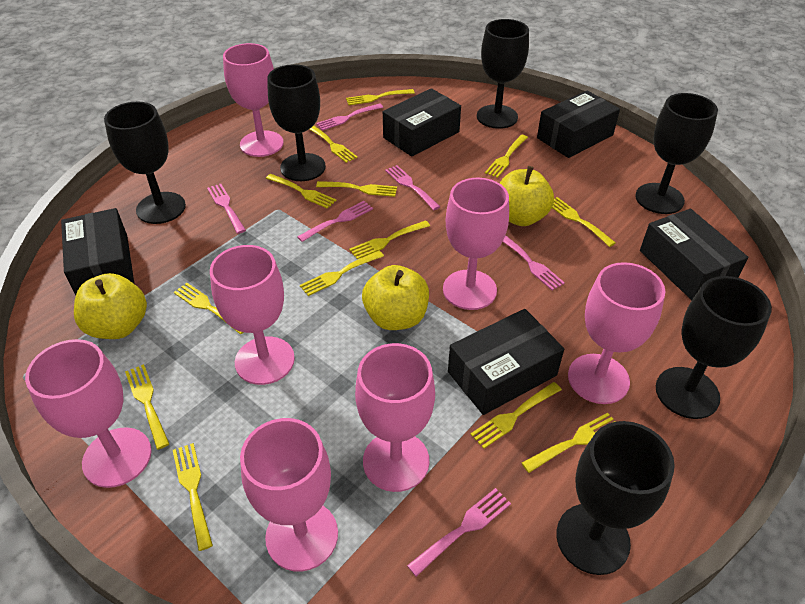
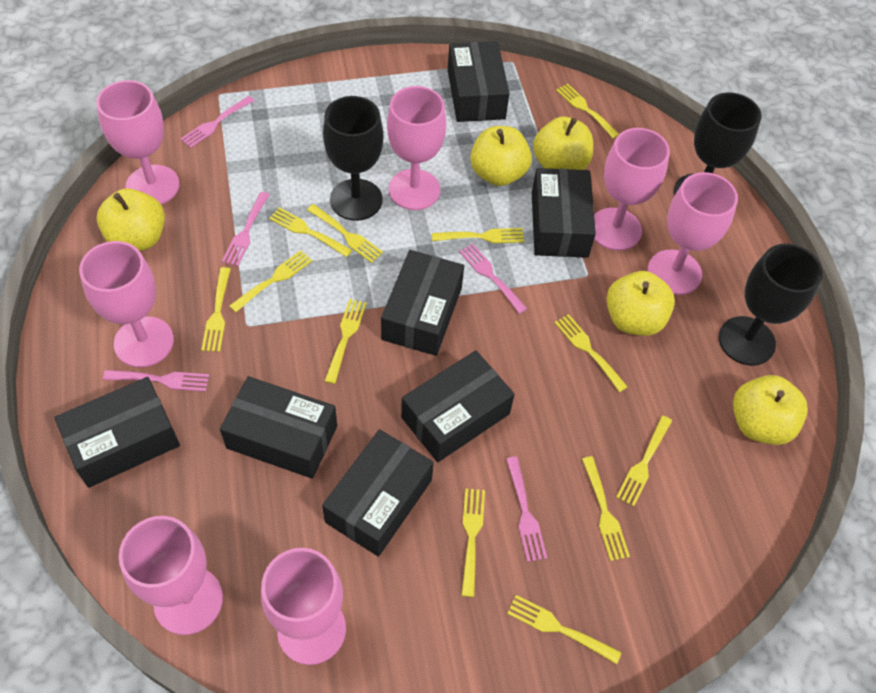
black box: [61,208,134,295] [383,88,461,157] [448,309,564,415] [537,90,620,158] [640,209,748,300] = 5 -> [55,377,180,488] [220,376,337,479] [322,429,434,557] [381,250,464,356] [401,351,515,462] [448,41,510,122] [532,168,596,258] = 7
black goblet: [104,102,186,224] [267,64,326,181] [477,19,529,129] [556,421,675,575] [635,93,718,214] [656,276,772,419] = 6 -> [323,96,383,221] [674,92,761,196] [719,244,823,366] = 3
pink fork: [207,184,246,234] [297,201,373,242] [316,104,383,131] [385,165,440,210] [407,488,511,577] [503,235,565,290] = 6 -> [103,370,209,392] [180,96,255,148] [222,192,270,266] [459,243,527,314] [506,456,547,562] = 5
yellow apple: [74,273,147,339] [362,265,429,330] [500,166,554,226] = 3 -> [97,188,165,251] [470,126,532,186] [533,117,593,170] [606,271,675,336] [733,375,808,445] = 5
yellow fork: [125,364,169,449] [173,443,213,551] [174,283,244,334] [266,174,336,209] [300,251,384,296] [309,125,358,163] [316,181,397,197] [346,89,415,105] [349,220,430,259] [470,382,562,449] [485,135,528,178] [522,413,616,473] [552,197,616,247] = 13 -> [201,267,231,352] [229,250,313,313] [269,207,352,257] [307,204,383,263] [325,299,367,384] [432,228,524,243] [461,488,485,597] [507,595,622,664] [555,314,628,392] [556,83,619,139] [582,456,630,561] [616,415,672,507] = 12

